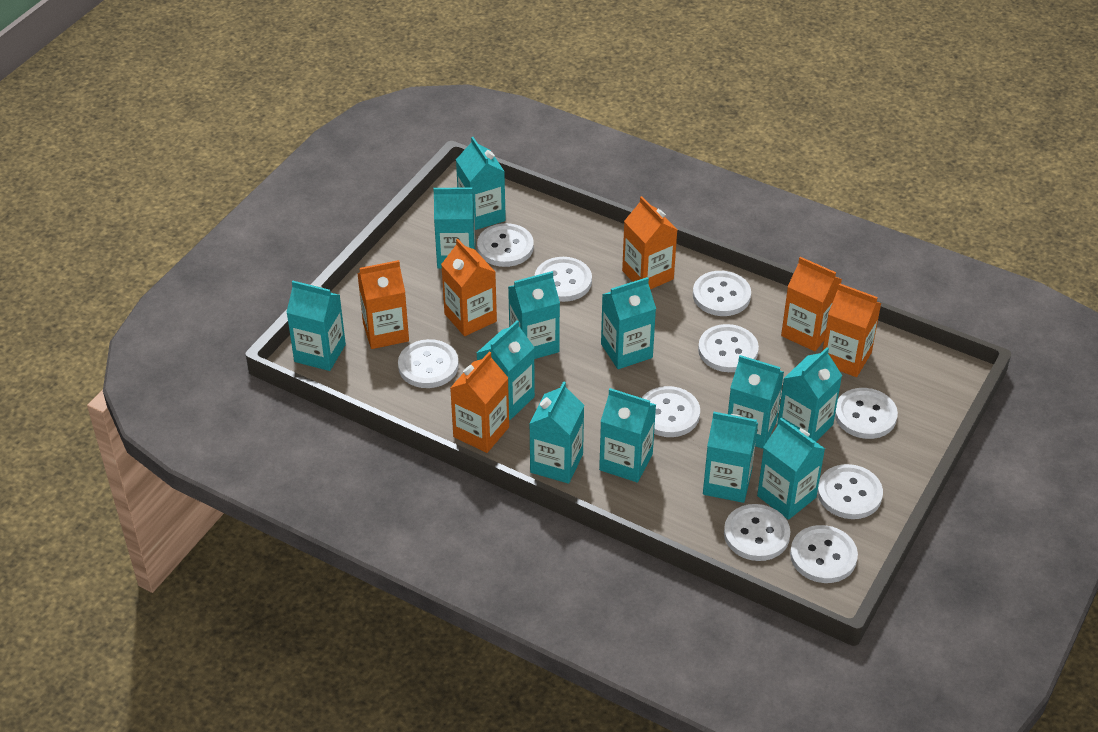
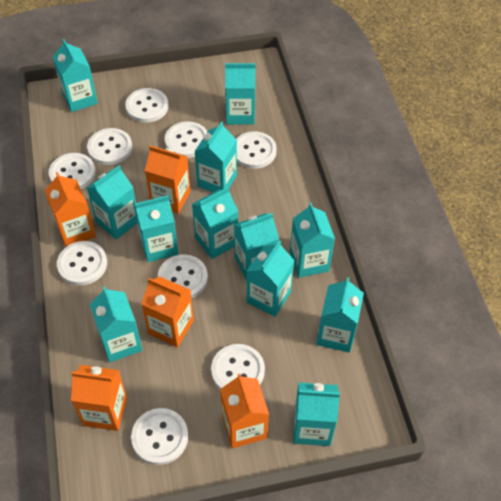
orange carton: [357,260,409,349] [441,239,497,336] [450,352,509,453] [622,196,677,289] [781,257,842,351] [822,283,881,377] = 6 -> [45,172,96,247] [71,365,127,431] [141,276,194,347] [145,145,190,214] [220,374,269,449] = 5
white button: [398,339,459,388] [477,223,534,267] [534,257,592,302] [642,386,700,437] [693,271,751,316] [698,324,759,372] [724,504,790,561] [790,525,858,583] [817,464,883,519] [835,388,898,439] = 10 -> [49,153,95,189] [57,241,107,286] [87,128,132,165] [125,88,168,123] [131,408,188,465] [158,254,208,298] [165,121,207,158] [211,344,265,389] [236,131,277,169] = 9

